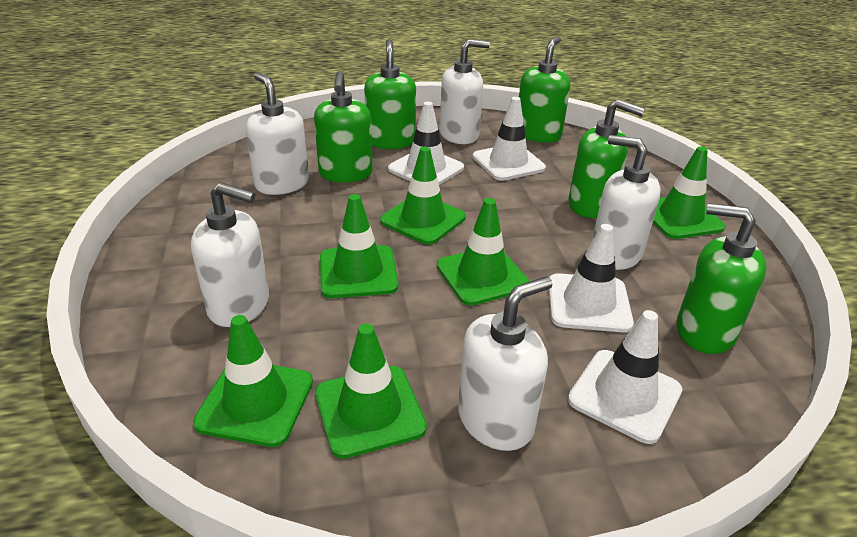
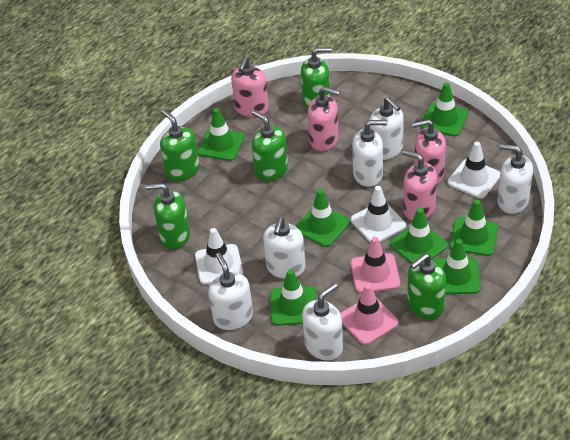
green traffic cone: [193,315,313,447] [315,324,427,459] [320,194,398,298] [380,147,466,245] [437,198,530,306] [653,146,725,239] = 6 -> [197,108,245,161] [270,269,316,326] [295,189,350,247] [390,208,448,263] [421,82,468,136] [433,239,481,294] [449,199,498,256] = 7
pink soap dispenser: none = 0 -> [231,57,269,117] [308,86,340,151] [402,150,437,220] [412,119,446,184] = 4
pink traffic cone: none = 0 -> [340,284,399,345] [351,237,400,293] = 2
white soap dispenser: [191,182,269,327] [246,72,309,195] [440,39,490,144] [458,276,553,451] [592,135,661,270] = 5 -> [208,253,253,330] [263,217,305,279] [302,283,343,360] [352,120,387,187] [370,97,404,160] [498,144,533,214] = 6
white traffic cone: [388,102,464,185] [473,97,546,181] [549,224,634,332] [568,310,682,444] = 4 -> [195,228,243,285] [351,186,406,242] [448,142,500,199] = 3

